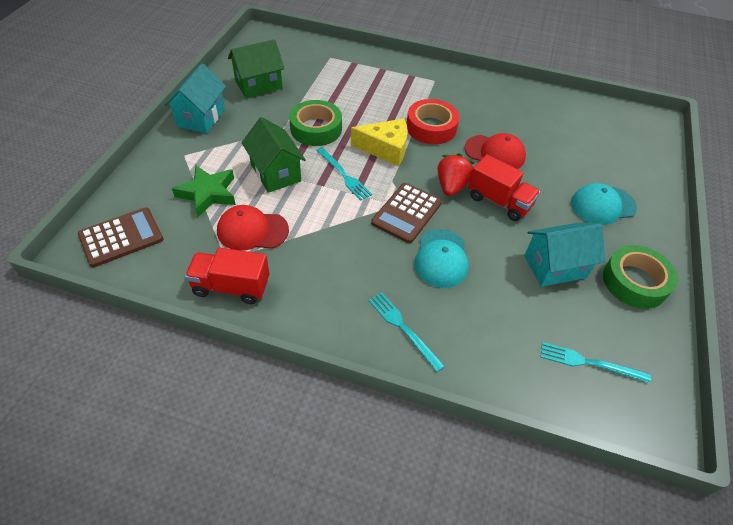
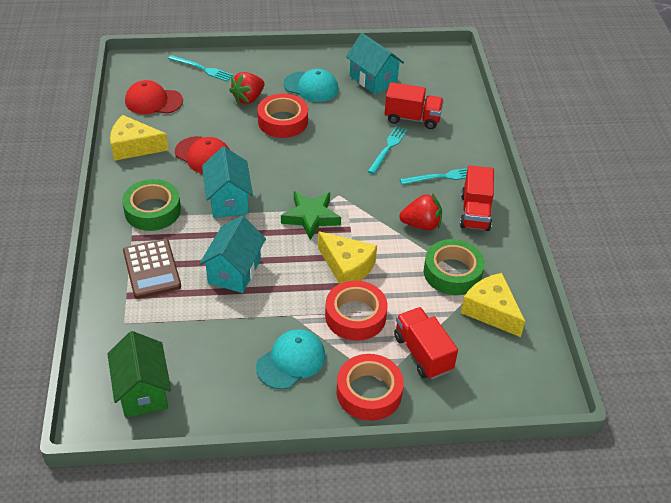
brown calculator: [78,207,163,267] [371,183,442,243] = 2 -> [123,239,181,299] = 1
green house: [228,39,285,98] [241,117,306,193] = 2 -> [107,331,171,418] = 1
red strawberry: [438,153,474,196] = 1 -> [229,72,265,104] [399,193,442,230] = 2
red tape: [407,99,459,144] = 1 -> [257,94,308,138] [325,280,388,341] [337,354,404,421] = 3
red truck: [185,248,269,304] [468,154,540,221] = 2 -> [385,82,444,129] [394,307,458,379] [460,166,494,231] = 3
turquoise house: [165,63,226,133] [524,222,605,287] = 2 -> [199,216,266,293] [202,146,253,218] [346,33,404,94] = 3
yellow cheese: [351,119,408,166] = 1 -> [110,115,168,161] [318,231,377,284] [461,273,525,337] = 3

